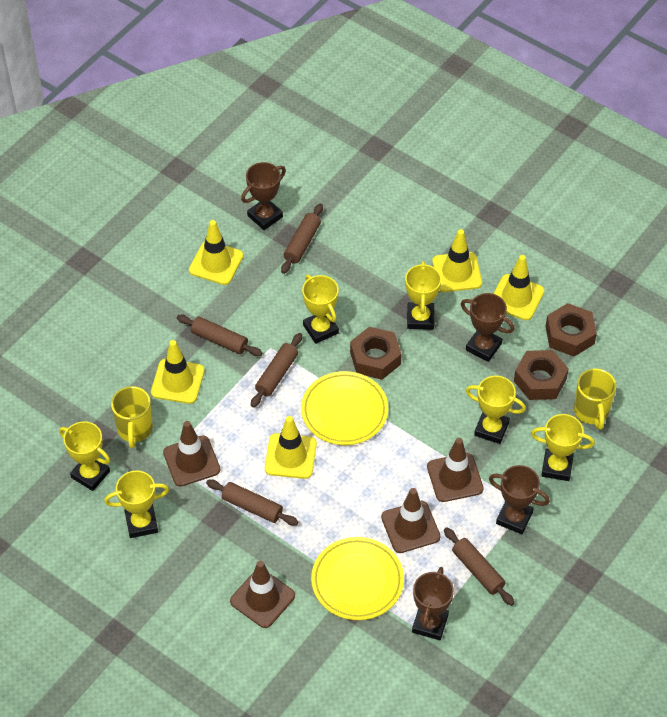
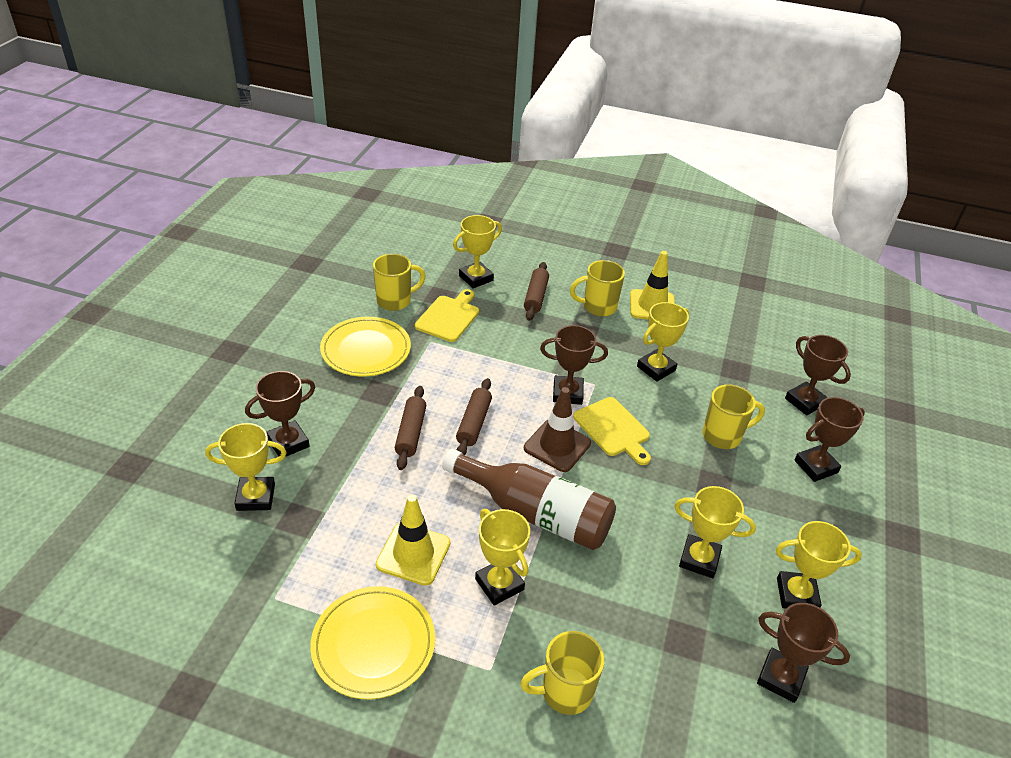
brown bottle: none = 0 -> [442,449,616,550] = 1
brown nut: [350,327,402,380] [514,350,569,400] [546,303,597,357] = 3 -> none = 0
brown rolling pin: [177,315,262,356] [206,479,298,526] [251,333,302,407] [281,203,323,274] [444,528,514,606] = 5 -> [395,386,426,470] [456,378,492,455] [524,262,549,321] = 3
brown traffic cone: [163,421,220,487] [230,561,295,628] [381,488,440,553] [427,438,484,502] = 4 -> [524,387,591,472] = 1
brown trophy: [241,162,286,230] [412,567,454,640] [461,293,514,362] [489,465,550,534] = 4 -> [245,371,315,457] [540,325,608,405] [757,603,850,703] [785,335,851,415] [794,397,865,482] = 5
yellow cutting board: none = 0 -> [415,289,479,342] [573,397,651,465] = 2
yellow mug: [111,386,153,448] [574,368,616,430] = 2 -> [373,254,426,311] [520,631,604,715] [570,260,625,316] [702,384,765,449] = 4
yellow traffic cone: [151,340,205,404] [189,220,243,285] [265,416,317,479] [432,229,482,292] [493,255,544,320] = 5 -> [376,495,450,586] [630,251,675,320] = 2

